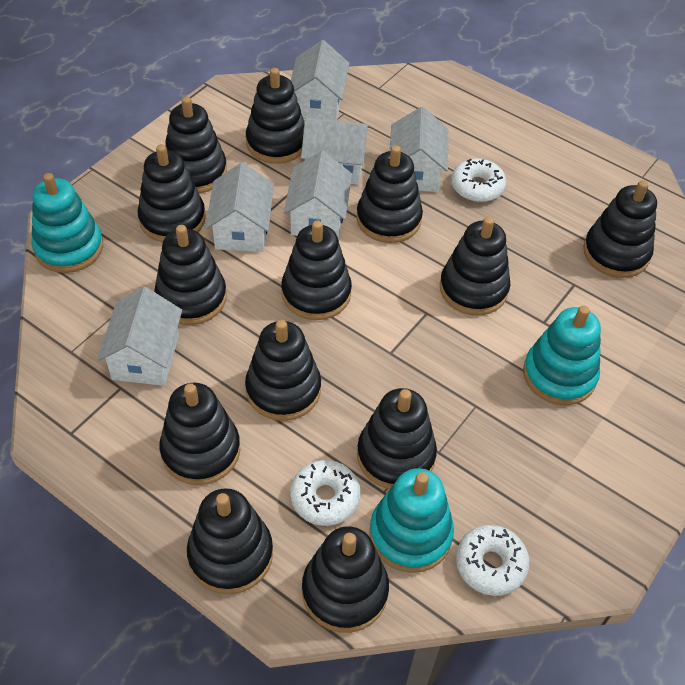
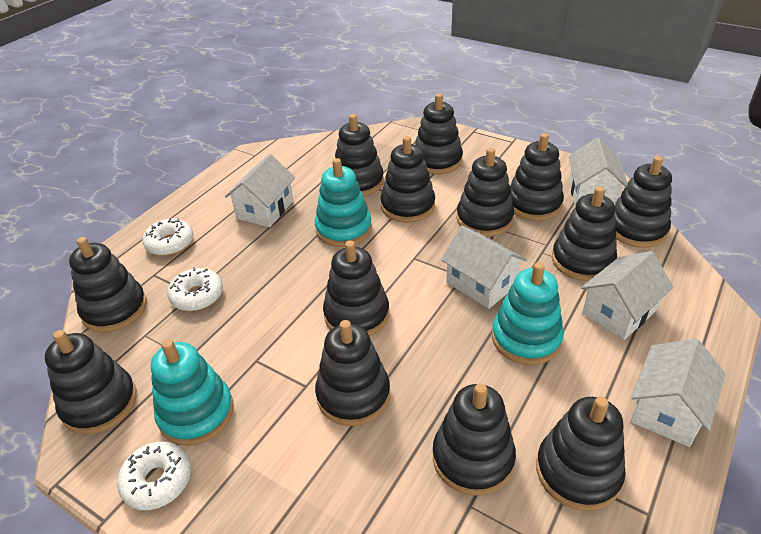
white house: [97,287,182,386] [206,162,274,252] [284,151,352,240] [291,40,349,121] [301,118,369,185] [390,107,448,192] = 6 -> [225,154,295,227] [441,226,527,309] [569,138,628,207] [581,251,674,340] [630,338,725,447] = 5

